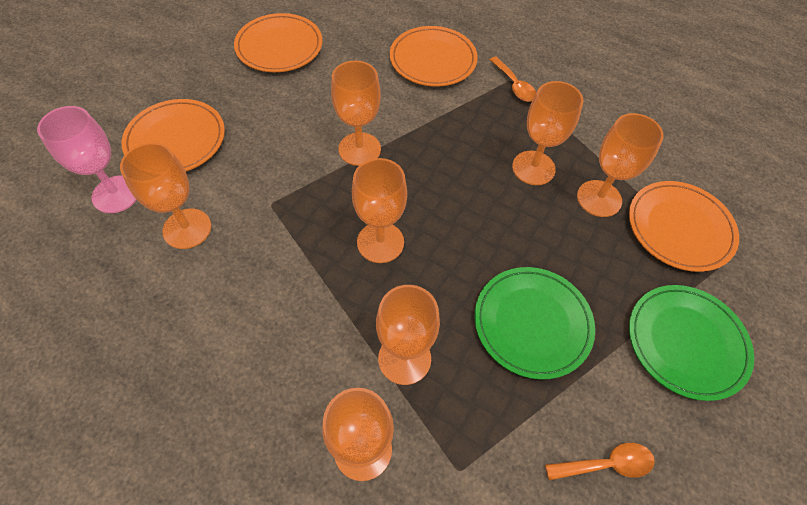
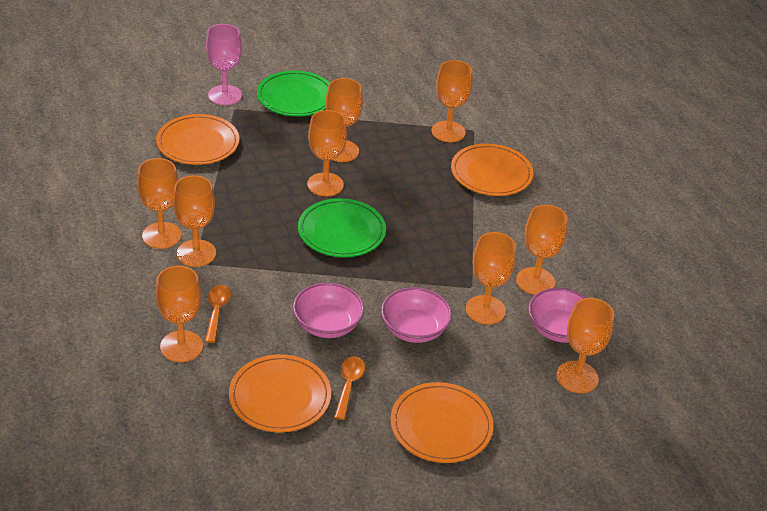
orange goblet: [120,142,211,249] [322,388,394,481] [331,61,381,166] [352,158,407,263] [376,285,440,385] [512,81,584,185] [577,113,664,217] = 7 -> [137,158,181,249] [155,266,203,362] [173,175,216,267] [307,110,347,197] [326,78,363,162] [431,60,473,142] [466,232,516,325] [516,205,568,295] [556,298,614,393] = 9
pink bowl: none = 0 -> [293,283,364,338] [381,287,452,343] [528,288,587,343] = 3

